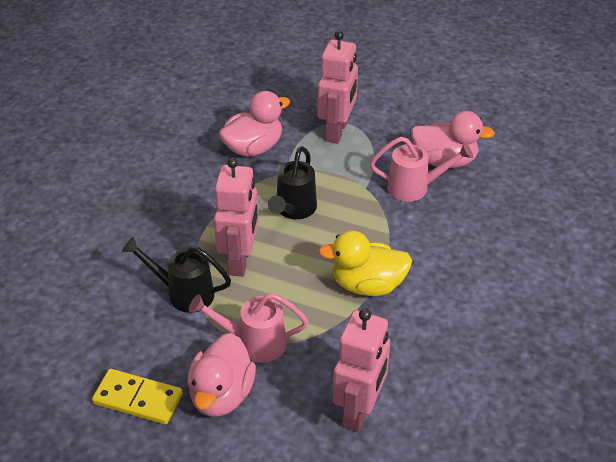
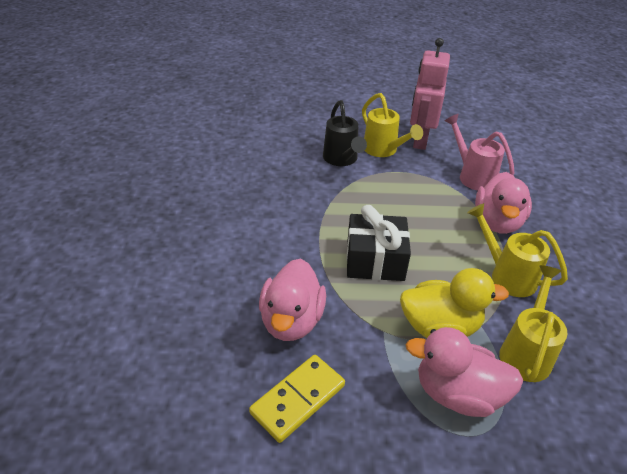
black gift: none = 0 -> [346,205,411,281] = 1
black watering can: [122,237,231,313] [268,146,317,219] = 2 -> [323,100,367,166] = 1
pink robot: [214,157,259,277] [317,31,358,144] [333,308,390,432] = 3 -> [410,38,450,150] = 1
pink watering can: [189,293,308,363] [370,137,473,202] = 2 -> [444,114,514,191] = 1
yellow watering can: none = 0 -> [362,93,423,157] [467,203,568,297] [499,265,567,382] = 3

